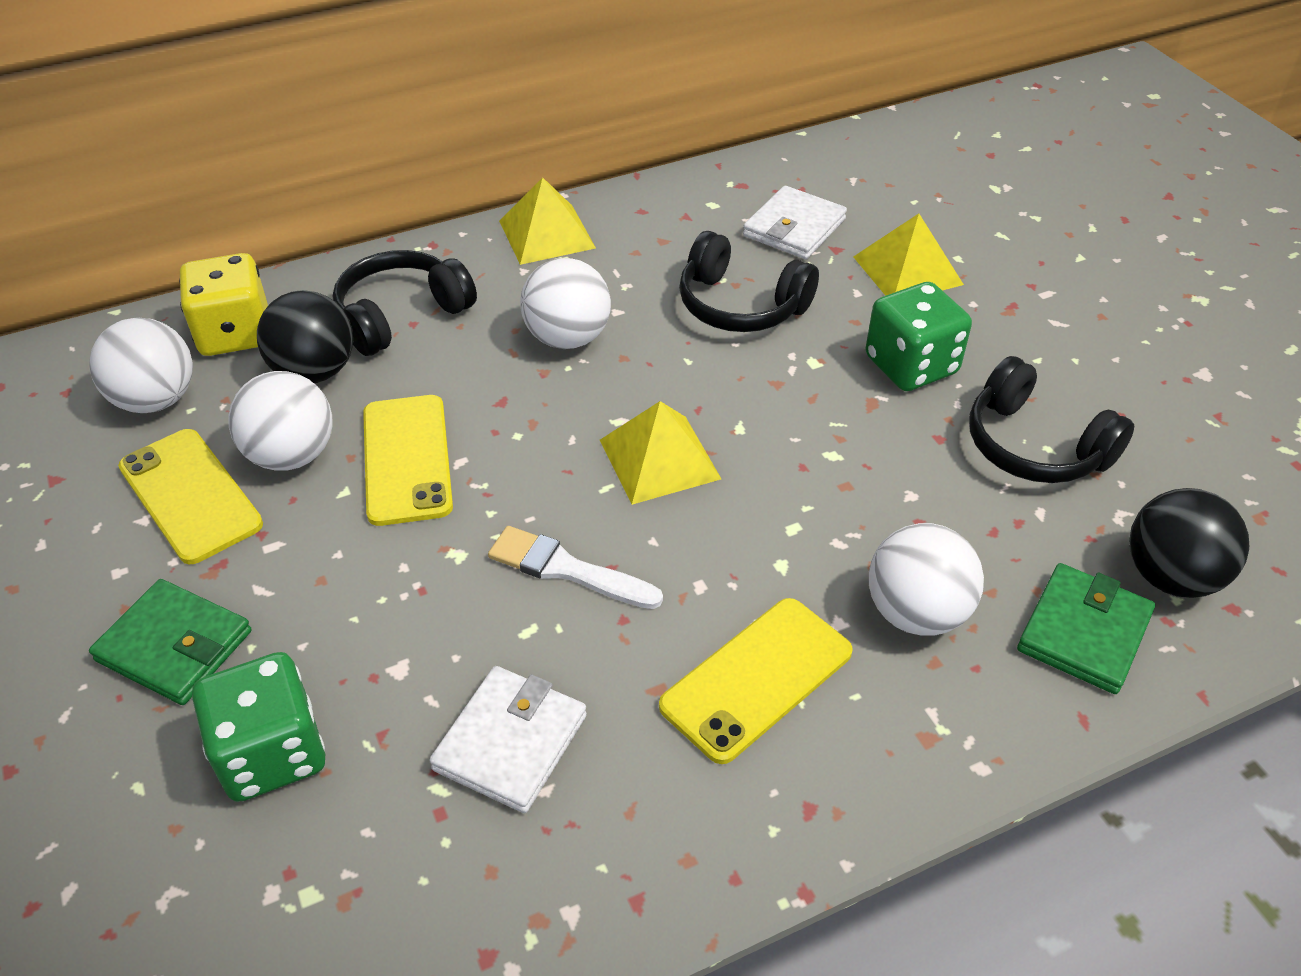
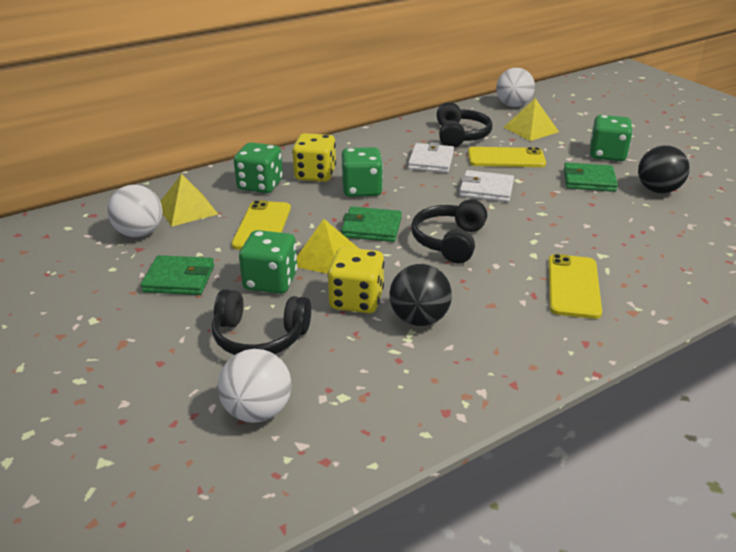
green dice: [192,652,325,802] [866,282,972,391] = 2 -> [234,142,283,193] [239,230,298,294] [342,147,383,197] [590,115,633,161] = 4
green wallet: [89,579,251,705] [1017,563,1155,694] = 2 -> [141,255,214,295] [341,207,402,242] [564,162,618,192] = 3
white ball: [89,317,193,413] [228,371,332,471] [520,258,611,349] [869,523,984,636] = 4 -> [107,185,163,237] [217,349,291,423] [496,68,535,107] = 3
white brush: [488,526,663,609] = 1 -> none = 0
yellow dice: [179,253,268,356] = 1 -> [292,133,336,182] [328,247,384,313] = 2

